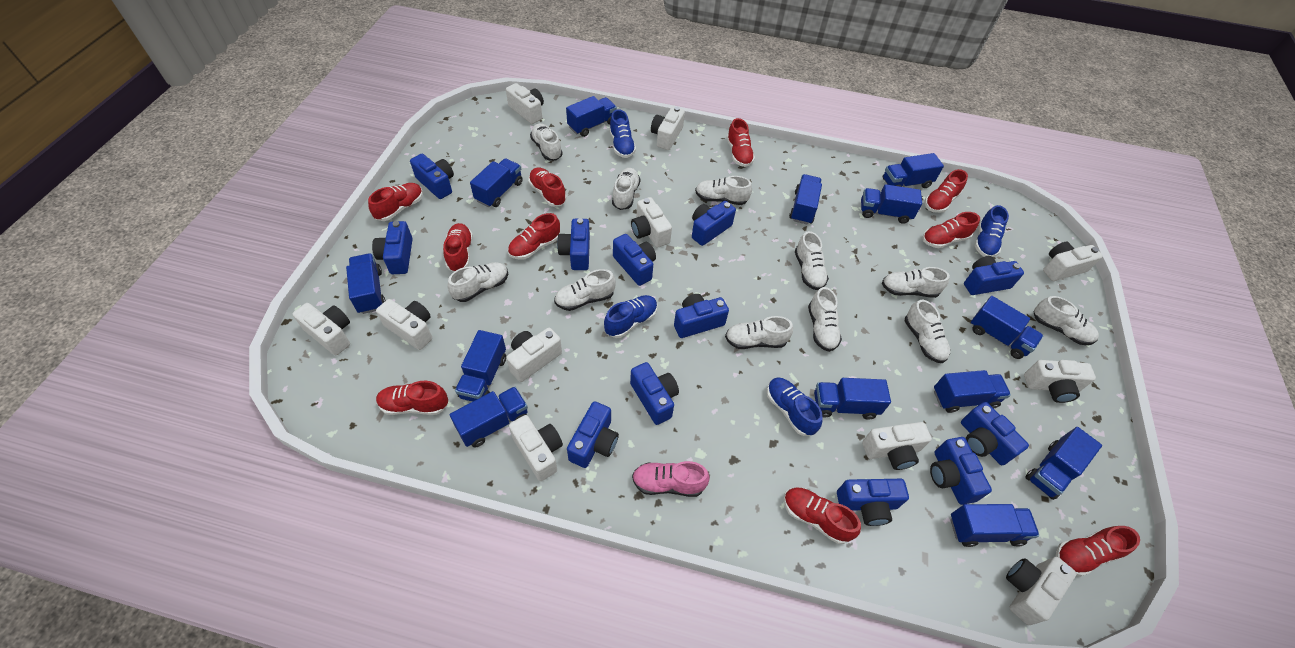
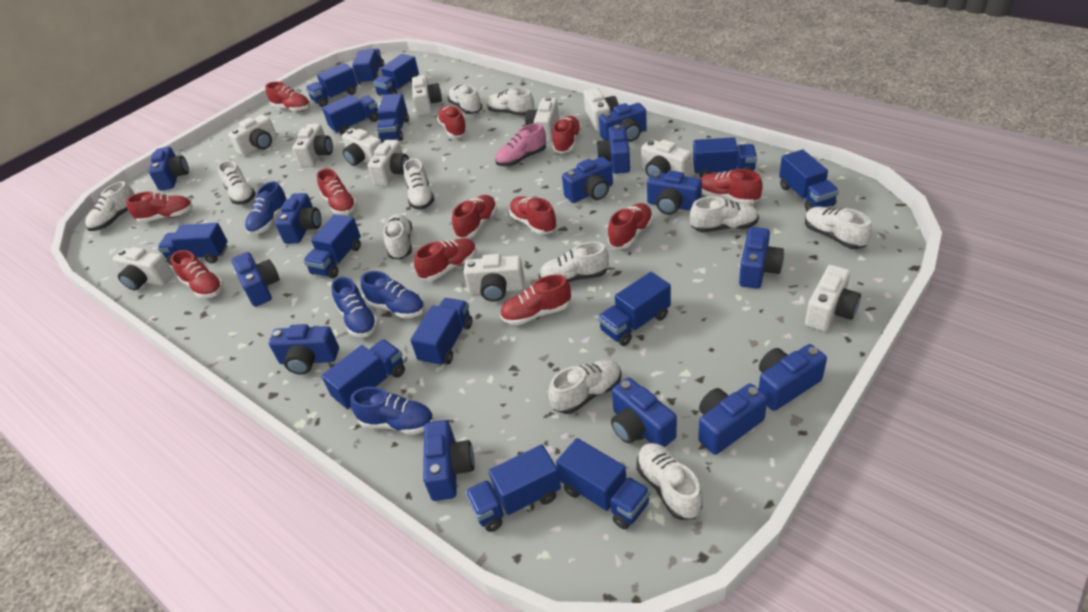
blue camera: [372,221,413,274] [410,154,454,199] [557,218,590,270] [567,401,619,468] [613,234,656,286] [630,362,679,425] [674,294,729,338] [692,201,736,246] [837,479,909,526] [930,437,992,505] [961,402,1029,465] [964,256,1024,295] = 12 -> [149,147,189,191] [232,252,280,307] [269,324,339,375] [275,193,321,244] [423,420,474,501] [562,157,613,203] [596,125,630,174] [599,103,647,142] [611,377,677,447] [647,171,702,215] [698,383,768,455] [739,227,784,289] [759,344,827,411] = 13
blue truck: [346,253,386,314] [450,387,528,448] [455,330,506,402] [470,158,523,207] [566,96,617,137] [789,174,822,225] [814,378,891,420] [861,184,922,224] [883,153,944,188] [934,370,1011,413] [950,504,1039,547] [971,296,1043,359] [1025,427,1102,500] = 13 -> [158,223,228,265] [303,214,361,278] [306,63,358,107] [321,339,405,410] [322,95,379,135] [352,49,385,85] [373,54,419,96] [376,93,409,142] [410,298,472,367] [465,445,561,532] [556,438,650,530] [598,272,671,346] [693,137,757,178] [779,149,839,211] = 14
red shoe: [368,183,423,221] [376,381,448,415] [443,223,473,272] [508,213,560,260] [528,167,566,207] [727,118,755,167] [784,487,861,544] [922,212,980,248] [925,169,968,213] [1055,526,1140,577] = 10 -> [126,192,193,223] [171,250,223,298] [265,82,310,112] [317,168,357,215] [414,238,477,281] [437,106,468,138] [452,195,497,239] [500,274,571,325] [509,196,557,235] [552,116,582,153] [608,203,653,249] [700,169,763,205] = 12

